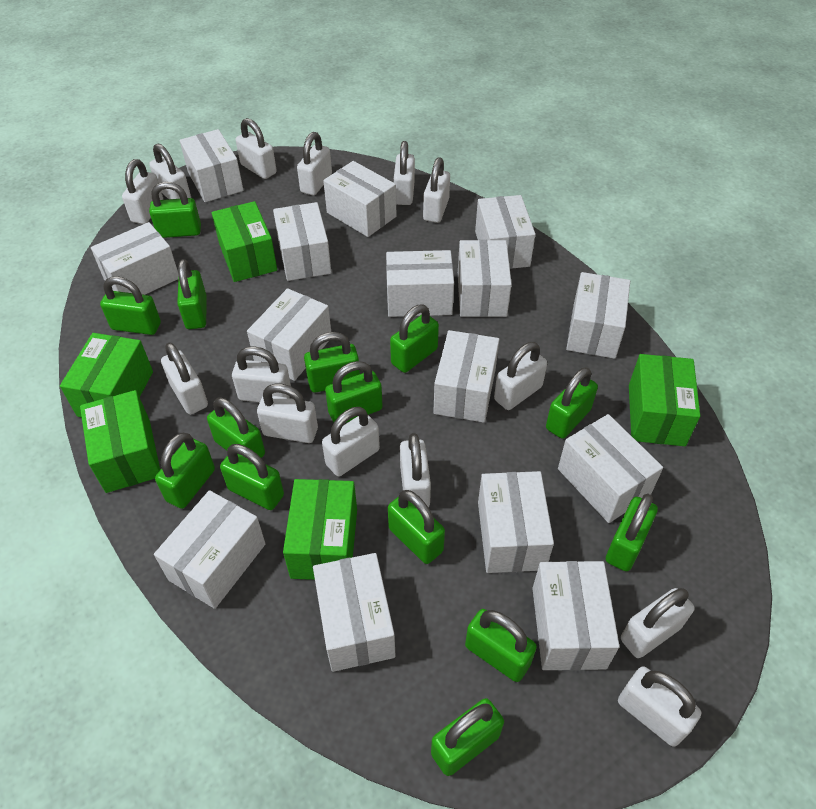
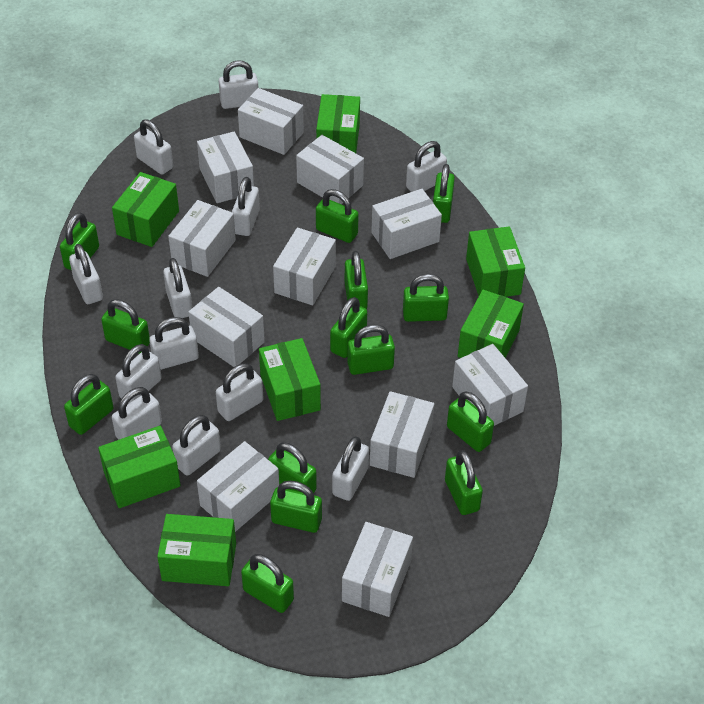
green box: [60,333,153,417] [80,390,160,493] [212,201,277,282] [283,479,357,580] [629,354,700,446] = 5 -> [98,426,181,508] [112,172,179,247] [157,514,236,586] [259,338,321,421] [316,94,360,153] [458,290,524,358] [466,226,525,297] = 7
white box: [91,222,179,295] [154,490,266,609] [180,129,243,202] [247,288,331,381] [273,202,332,281] [313,553,396,672] [323,161,397,237] [386,250,454,317] [433,330,499,423] [458,240,512,317] [475,195,535,269] [478,471,554,573] [532,561,620,670] [558,414,663,523] [566,272,630,359] = 15 -> [168,200,236,277] [188,287,265,367] [197,131,254,203] [197,441,279,532] [238,88,304,155] [273,228,336,305] [296,135,364,204] [342,522,413,617] [370,391,434,478] [371,189,442,259] [452,344,528,426] = 11
white padlock: [122,159,163,224] [149,144,191,199] [161,342,208,414] [232,346,291,402] [236,118,277,179] [257,383,318,443] [297,132,332,195] [322,407,380,476] [394,141,415,205] [400,433,431,508] [423,158,450,223] [494,342,547,410] [618,666,701,747] [621,588,695,658] = 14 -> [69,244,103,304] [112,387,162,440] [115,344,162,404] [134,119,173,175] [149,317,199,370] [163,258,192,318] [172,415,221,476] [216,363,263,421] [219,61,258,109] [232,177,260,236] [332,436,369,501] [406,141,447,192] = 12

